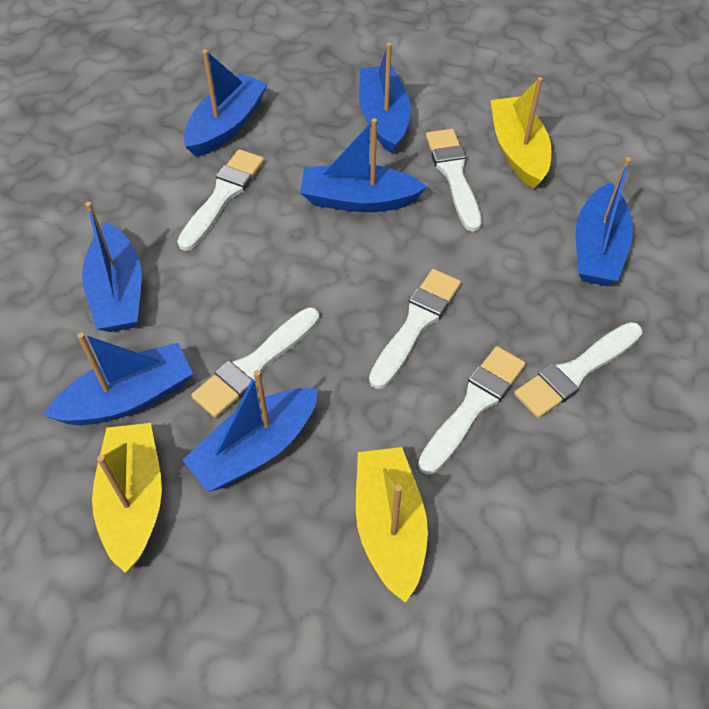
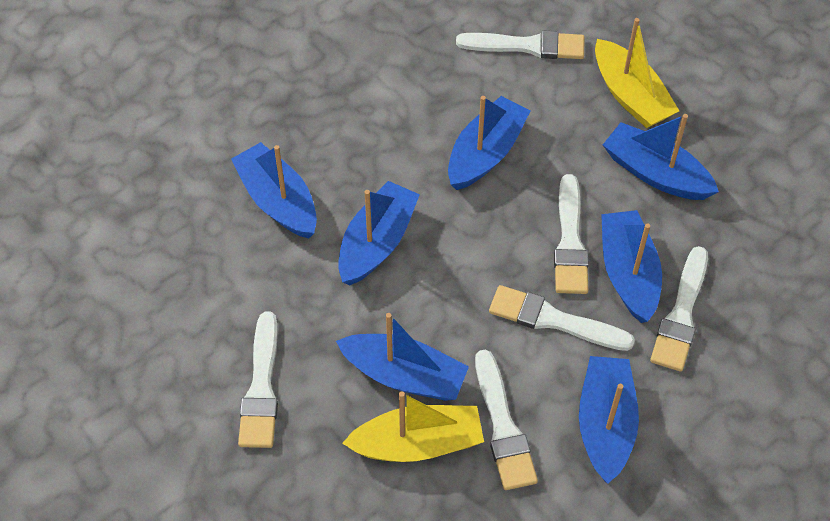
yellow boat: [92,423,162,573] [356,447,428,603] [490,77,552,189] = 3 -> [342,391,484,462] [595,18,679,128] = 2

